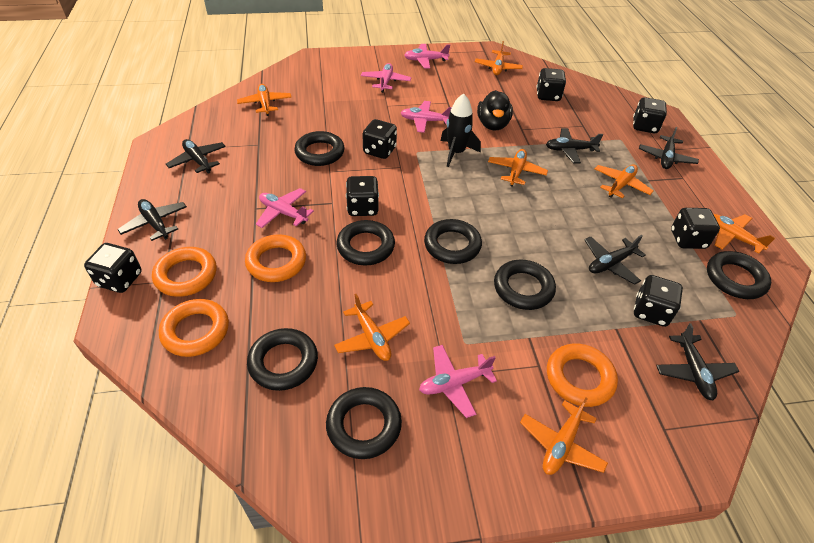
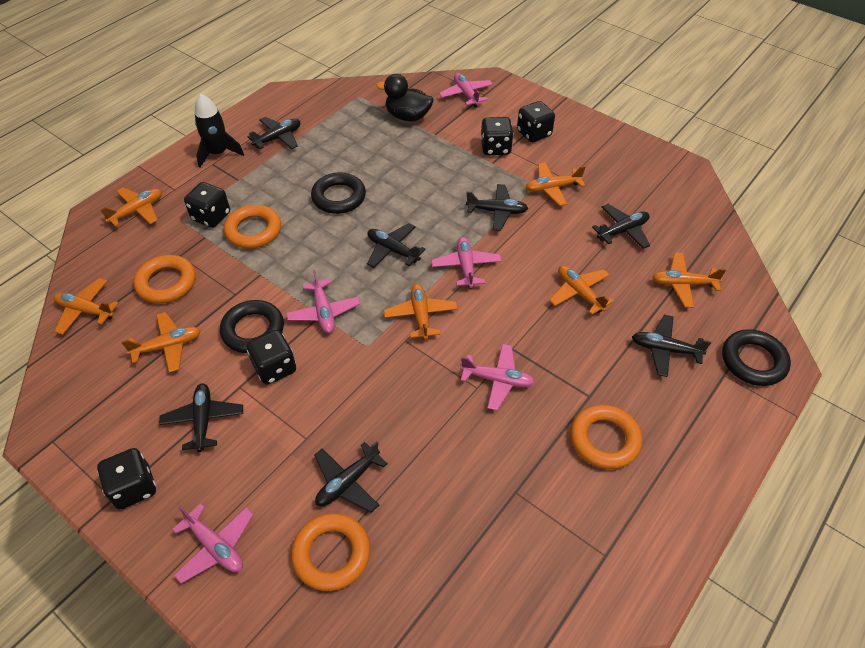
black dice: [84,243,142,293] [346,176,379,216] [362,119,397,159] [536,68,566,101] [633,97,667,133] [634,275,683,327] [671,208,720,249] = 7 -> [97,448,156,509] [184,182,230,228] [247,330,296,385] [480,117,514,155] [517,101,555,142] = 5
black plane: [117,199,187,241] [166,139,226,173] [546,128,603,164] [585,235,646,285] [639,127,699,169] [656,323,739,400] = 6 -> [159,383,243,452] [248,117,300,149] [314,441,388,513] [367,223,426,268] [466,184,528,231] [592,204,650,249] [632,315,711,377] = 7
black ring: [247,328,318,391] [294,131,344,166] [326,387,402,459] [337,220,395,265] [424,219,482,264] [494,260,556,310] [707,251,771,299] = 7 -> [220,300,284,353] [311,172,366,214] [722,329,791,386] = 3

